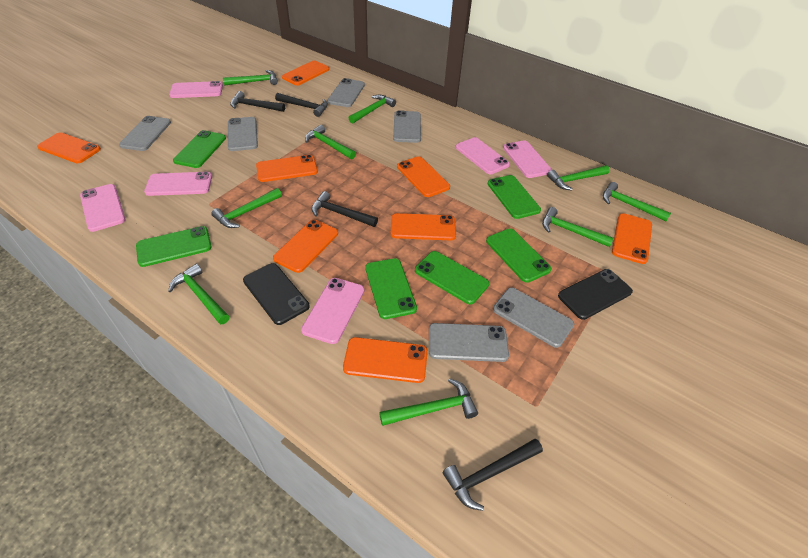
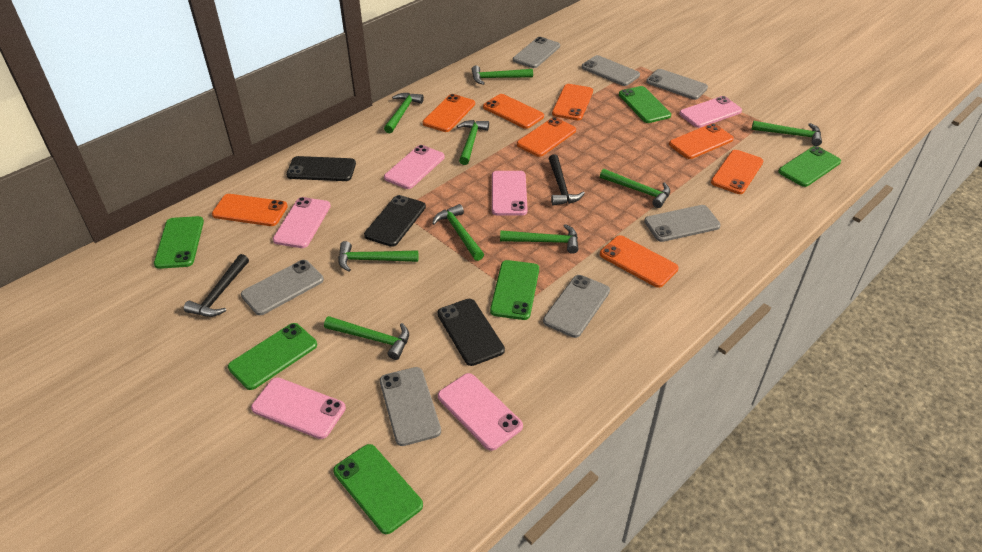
black hammer: [230,91,285,112] [275,93,328,117] [311,191,378,227] [443,439,543,511] = 4 -> [184,254,249,317] [549,154,585,206] = 2
black phone: [243,263,310,325] [558,269,633,320] = 2 -> [286,156,356,181] [364,195,426,247] [437,299,505,366] = 3
grey phone: [119,116,171,151] [228,117,258,151] [327,78,365,107] [393,110,421,143] [429,323,509,362] [493,288,574,348] = 6 -> [241,260,324,315] [380,367,441,446] [513,37,560,68] [543,275,610,338] [581,55,640,86] [644,205,721,242] [646,69,708,100] = 7

